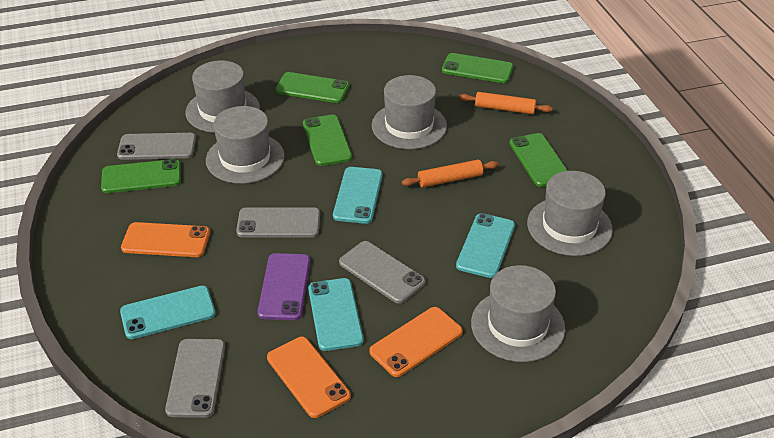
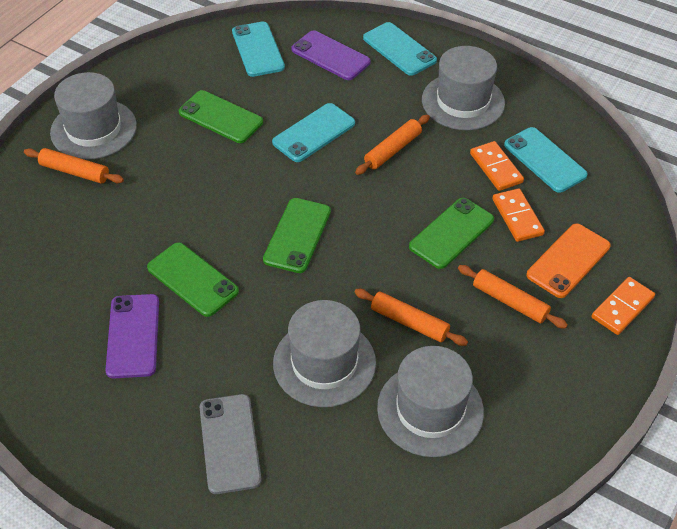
green phone: [101,159,181,193] [275,72,349,103] [303,115,352,166] [442,53,513,83] [509,133,568,187] = 5 -> [147,242,239,317] [179,90,263,143] [263,198,331,273] [409,198,494,269] = 4
grey hat: [185,60,260,133] [206,106,285,184] [372,75,447,149] [471,265,565,362] [527,171,613,256] = 5 -> [50,72,137,160] [273,300,376,407] [377,346,484,457] [422,46,505,130] = 4
grey phone: [117,133,196,160] [165,339,225,418] [236,207,320,238] [339,241,426,304] = 4 -> [199,394,262,494] = 1
orange domino: none = 0 -> [470,141,524,191] [492,188,545,242] [592,277,655,335] = 3
orange phone: [121,222,210,257] [267,337,351,418] [369,307,463,377] = 3 -> [527,224,611,298] = 1
orange rolling pin: [402,160,499,187] [459,92,552,114] = 2 -> [24,148,124,184] [354,289,468,346] [355,115,430,175] [458,265,568,329] = 4
purple phone: [258,253,310,320] = 1 -> [105,294,159,379] [291,30,371,80] = 2

